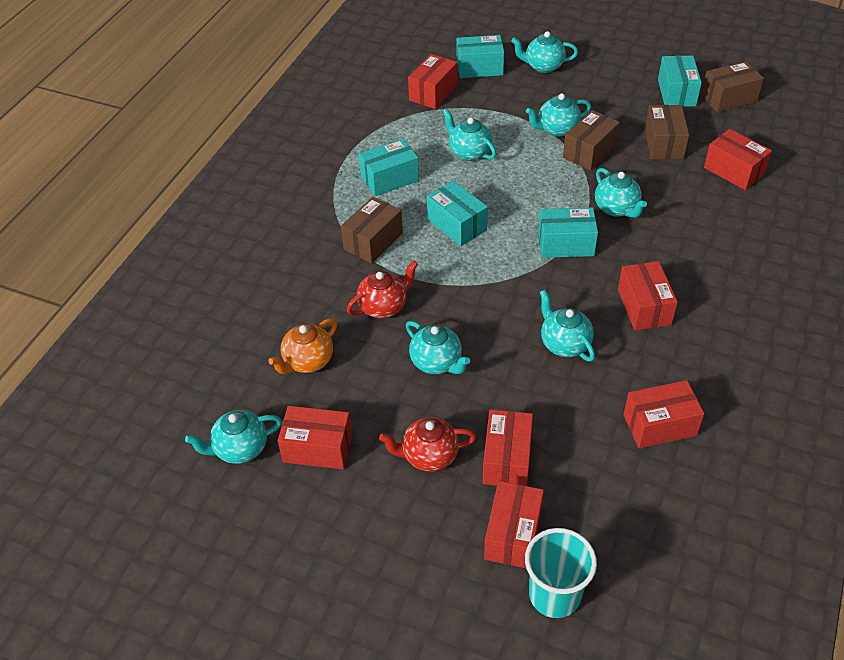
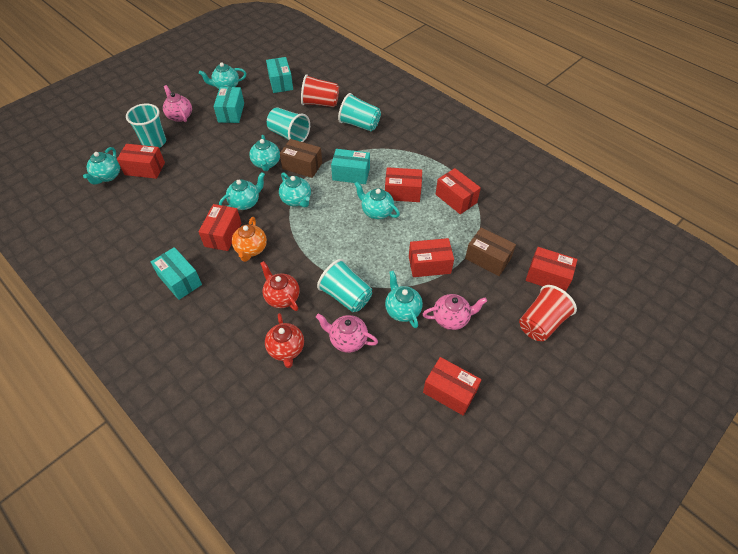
brown box: [341,197,403,264] [563,110,620,170] [645,105,689,159] [701,61,764,112] = 4 -> [280,139,322,178] [465,227,516,276] = 2
pink teapot: none = 0 -> [163,85,192,122] [316,314,378,353] [423,294,487,330] = 3
red cup: none = 0 -> [301,74,339,107] [519,285,577,341] = 2
turquoise box: [359,139,419,196] [427,181,488,246] [457,35,504,78] [538,207,598,258] [658,55,702,107] = 5 -> [151,247,202,300] [214,87,244,123] [266,57,293,93] [331,149,370,184] = 4
turquoise cup: [525,528,597,618] = 1 -> [126,104,166,148] [267,107,310,142] [317,259,372,312] [338,93,381,132] = 4

